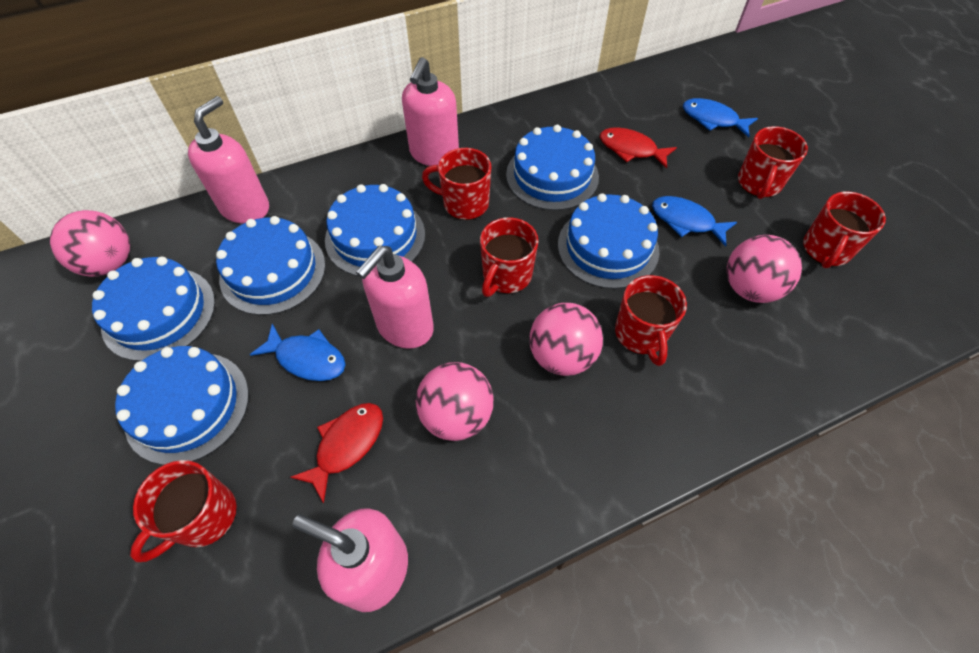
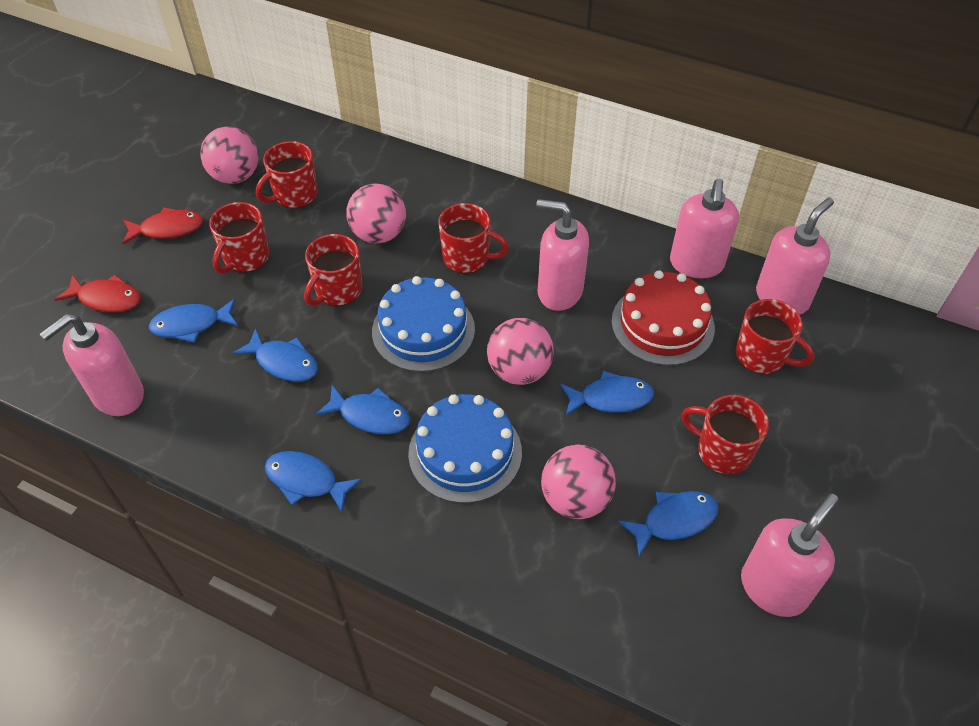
blue cake: [92,257,215,361] [115,346,249,465] [216,216,326,315] [325,184,425,276] [506,125,599,210] [558,194,659,289] = 6 -> [372,276,475,372] [408,394,522,503] = 2
blue fish: [250,324,346,381] [652,196,737,247] [683,98,758,138] = 3 -> [149,299,238,343] [233,328,318,382] [265,451,362,512] [316,385,410,435] [560,371,654,416] [618,491,719,556] = 6
pink soap dispenser: [188,96,269,224] [292,508,408,612] [356,246,434,349] [402,57,459,166] = 4 -> [40,314,144,416] [536,199,589,311] [670,179,739,278] [741,494,838,617] [756,198,834,315] = 5
red cake: none = 0 -> [612,270,715,366] = 1

